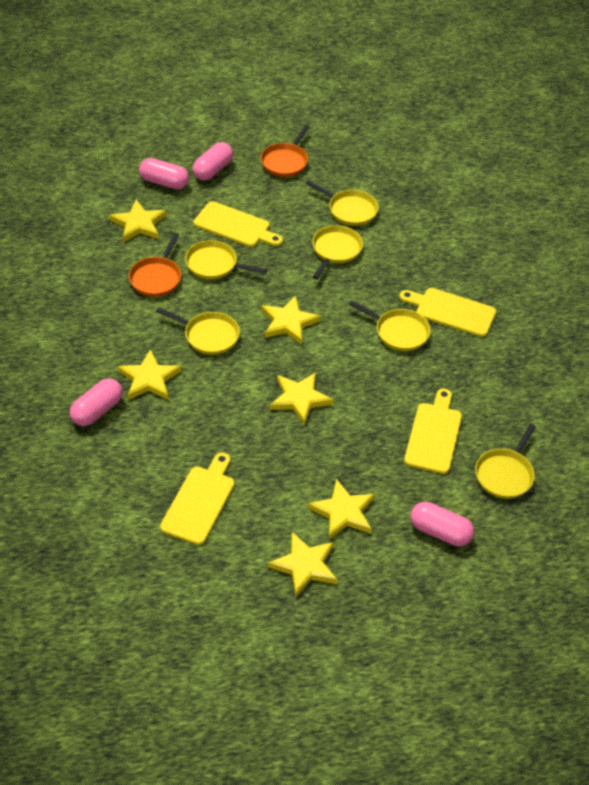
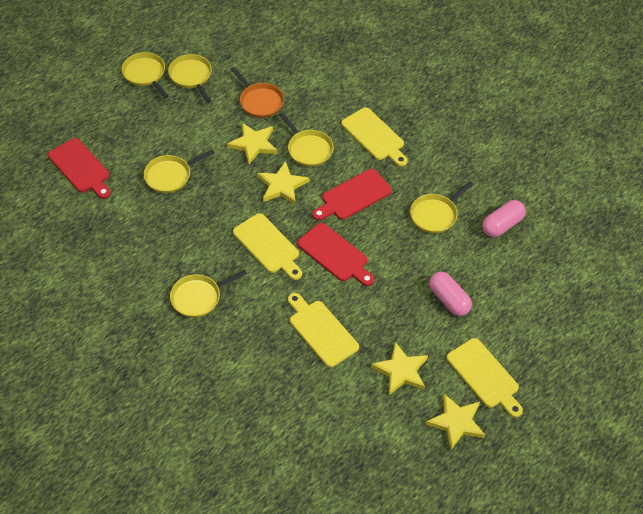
orange pan: [129,233,181,297] [261,125,310,177] = 2 -> [230,67,284,118] = 1
pink capsule: [70,378,122,426] [139,158,189,189] [193,142,233,180] [410,502,474,546] = 4 -> [429,272,472,316] [482,200,526,237] = 2
red cutting board: none = 0 -> [48,138,111,199] [297,223,374,286] [312,169,392,220] = 3
yellow star: [109,200,167,242] [118,349,181,400] [261,296,321,345] [268,532,338,597] [270,372,333,425] [308,479,375,539] = 6 -> [227,123,277,164] [257,161,309,205] [371,342,428,395] [425,394,485,450] = 4

